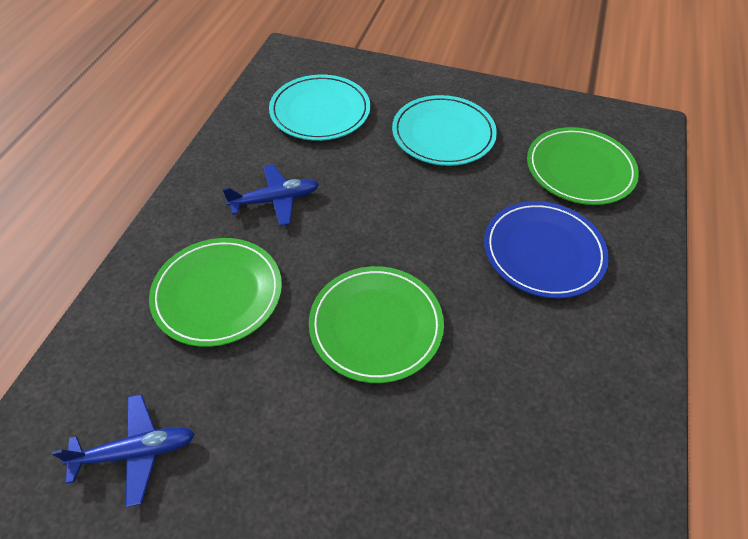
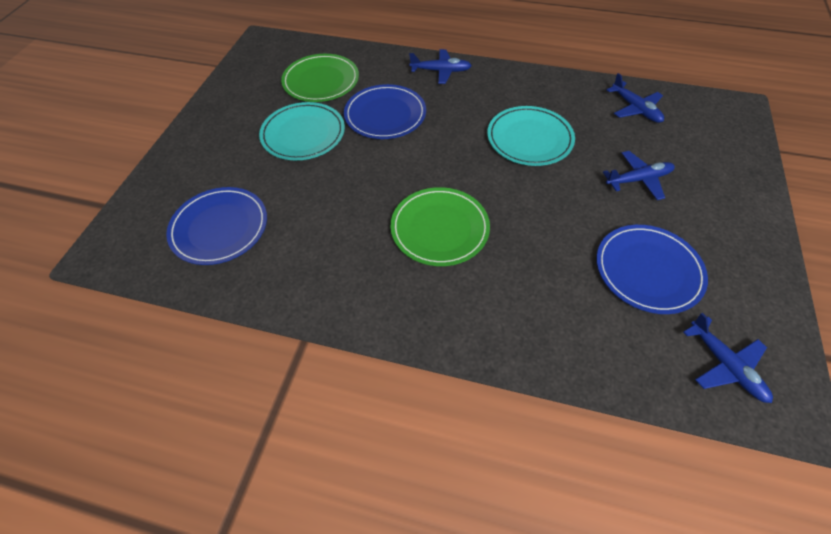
blue plane: [52,394,195,507] [222,164,319,226] = 2 -> [409,49,472,84] [603,151,675,200] [607,73,664,123] [683,313,773,403] = 4
blue plate: [484,201,609,299] = 1 -> [166,187,267,265] [344,84,426,139] [596,225,708,314] = 3
green plate: [149,238,282,347] [309,266,444,383] [527,127,639,205] = 3 -> [281,54,359,102] [390,187,490,266] = 2

